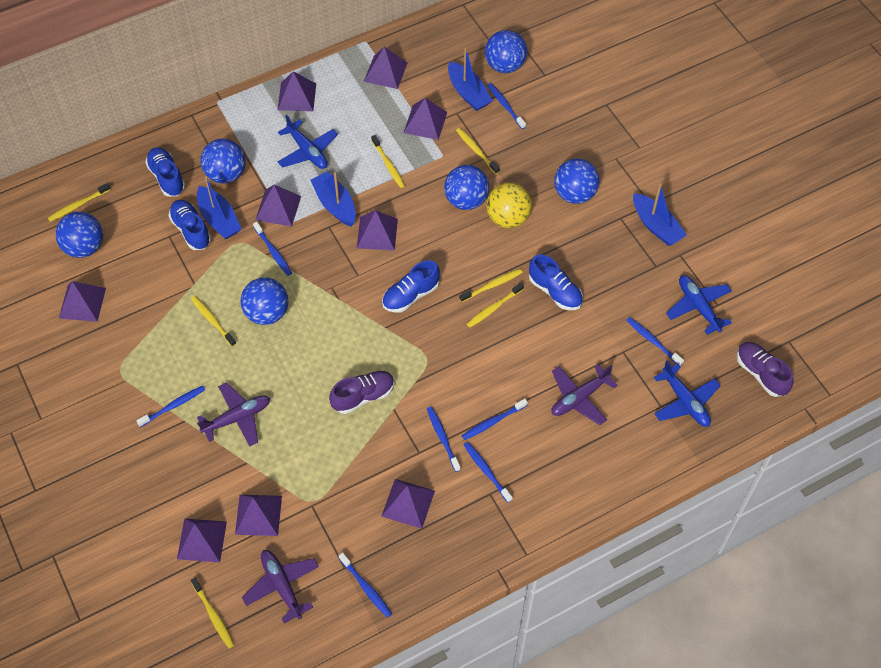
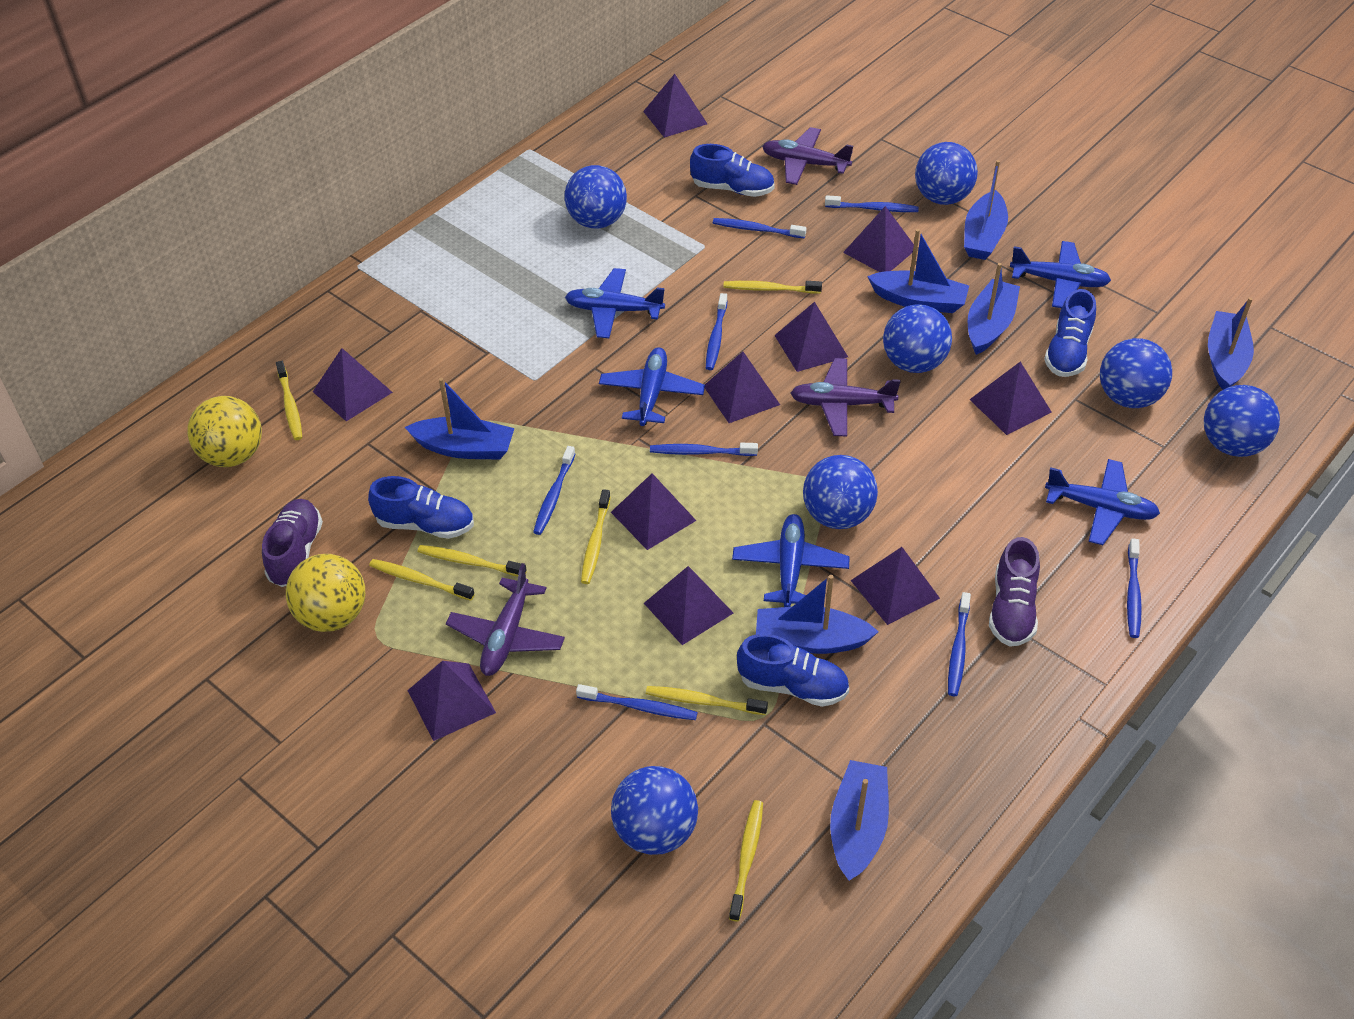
blue ball: [55,212,103,258] [201,139,246,183] [241,277,288,325] [444,165,489,210] [485,30,527,73] [554,158,600,204] = 6 -> [564,165,627,228] [611,766,698,855] [803,455,878,529] [883,304,952,373] [915,142,978,205] [1100,338,1172,408] [1204,385,1280,457] = 7
blue boat: [197,176,242,239] [311,172,356,226] [448,48,493,111] [633,184,687,246] = 4 -> [405,378,515,460] [756,575,879,654] [830,760,889,881] [867,229,969,313] [964,160,1008,260] [968,263,1020,355] [1208,297,1254,390] = 7
blue plane: [278,115,338,169] [654,360,721,427] [666,275,732,335] = 3 -> [565,268,665,338] [599,347,705,426] [732,514,850,607] [1010,241,1111,308] [1045,459,1160,545] = 5
purple pyramid: [59,281,106,322] [177,519,227,562] [235,495,282,536] [255,185,301,227] [278,71,316,111] [357,210,398,251] [364,46,407,89] [381,479,435,529] [404,98,447,140] = 9 -> [313,348,393,421] [407,661,496,741] [611,473,697,550] [643,74,707,138] [644,566,733,645] [705,351,780,423] [774,302,848,372] [843,206,914,272] [850,547,940,625] [969,362,1051,435] = 10
yellow ball: [486,183,532,228] = 1 -> [187,396,262,467] [286,554,365,632] = 2

